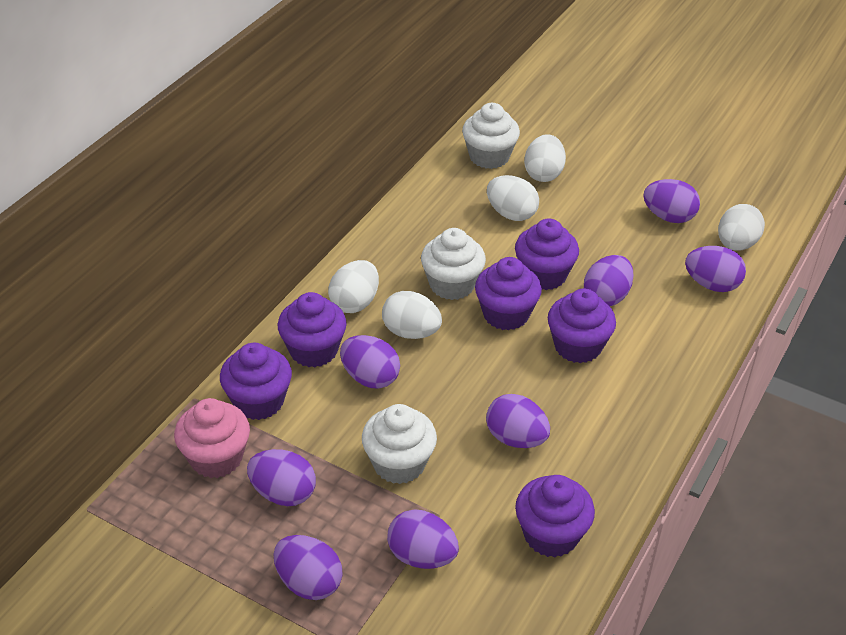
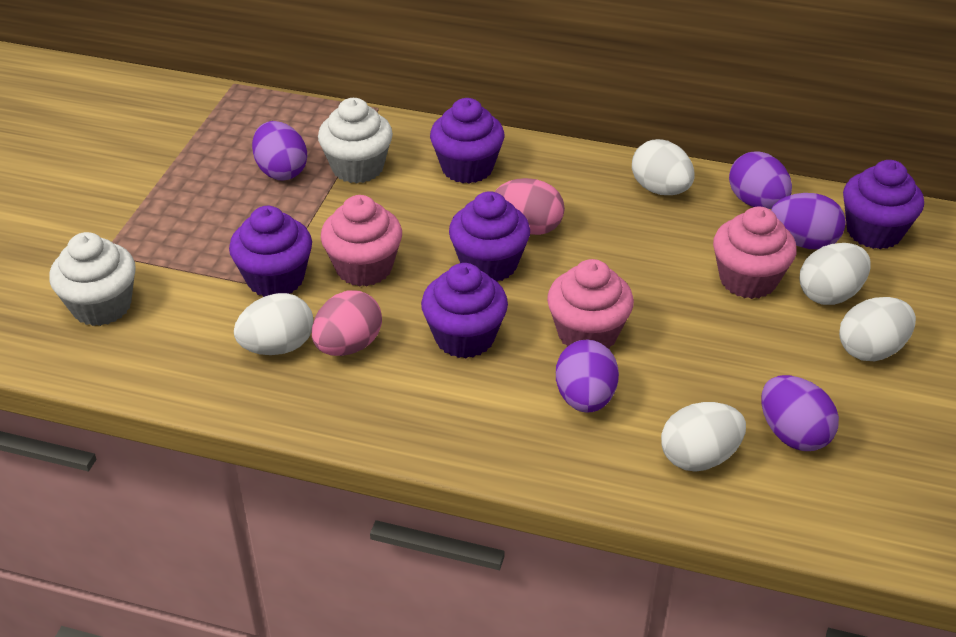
pink cupcake: [174,398,250,478] = 1 -> [321,195,402,287] [547,259,634,349] [713,206,797,299] = 3
pink egg: none = 0 -> [312,290,382,356] [495,178,565,235] = 2
purple cupcake: [220,343,292,420] [277,292,347,368] [475,257,542,330] [515,218,579,290] [515,475,595,557] [548,288,616,363] = 6 -> [229,206,312,297] [421,263,508,358] [430,98,504,184] [449,191,530,281] [843,160,924,249] = 5
purple egg: [247,449,316,506] [274,535,343,600] [340,335,400,388] [387,509,459,569] [486,394,550,448] [584,255,634,306] [643,179,700,223] [685,246,746,292] = 8 -> [252,121,307,181] [556,339,619,413] [729,151,792,209] [761,375,839,451] [771,193,846,249] = 5
white cupcake: [362,404,437,484] [421,228,486,300] [462,103,520,169] = 3 -> [49,232,136,326] [318,98,393,183] = 2

